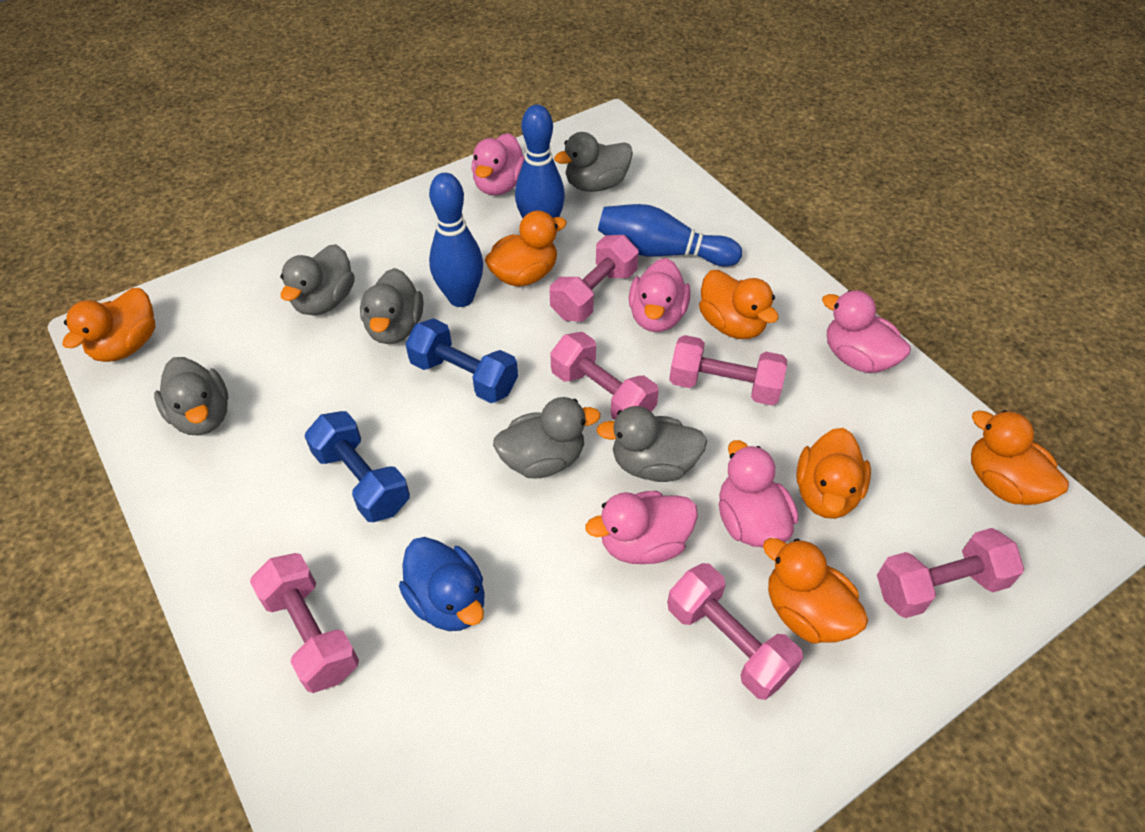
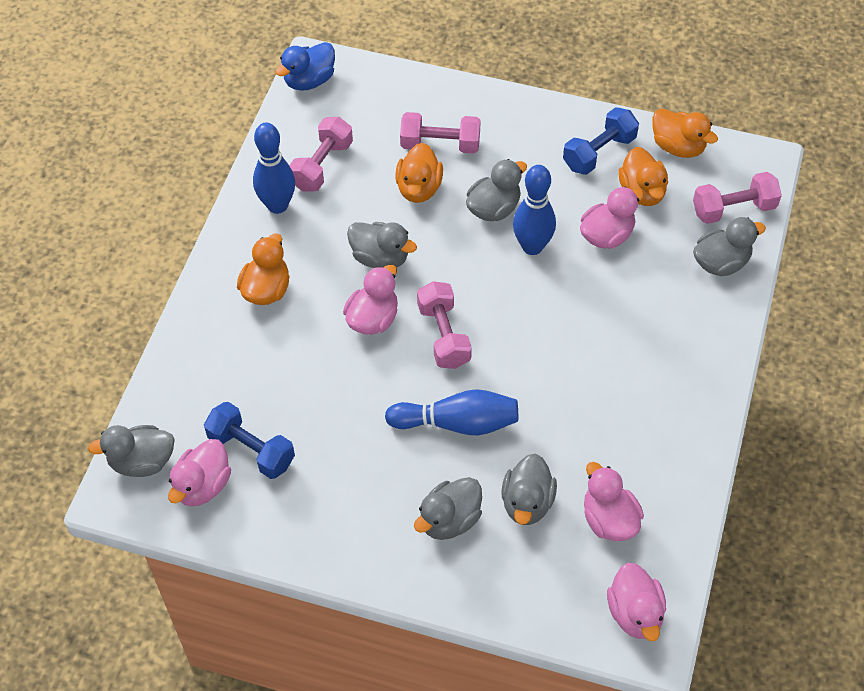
orange duck: [62,288,156,362] [485,210,567,287] [699,270,779,339] [763,538,868,643] [796,428,871,519] [971,410,1069,505] = 6 -> [237,233,289,305] [395,143,443,203] [618,147,668,206] [652,108,718,158] = 4
pink dumbbell: [250,553,359,693] [550,235,639,321] [550,332,659,420] [667,563,803,700] [669,335,787,405] [877,528,1024,618] = 6 -> [289,117,353,192] [400,112,481,154] [417,281,472,369] [693,172,782,224] = 4

